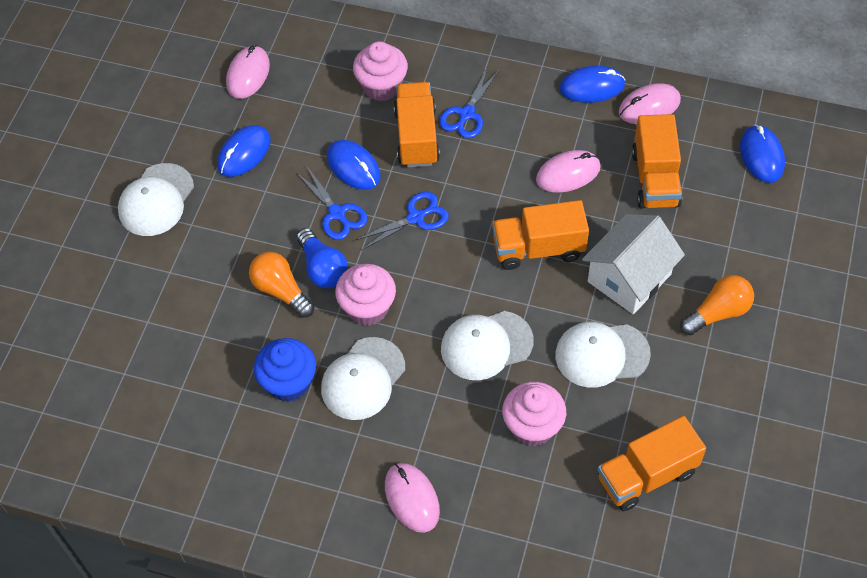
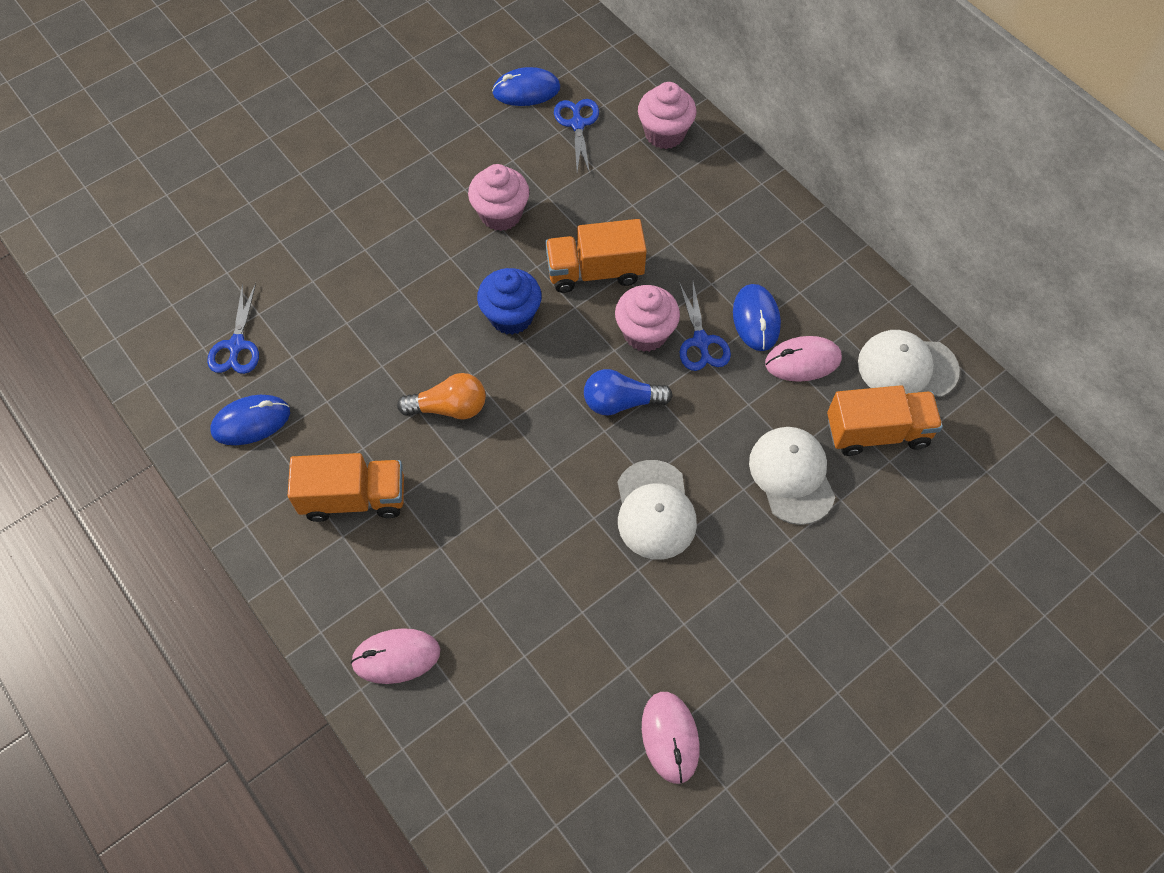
blue mouse: [217,125,271,177] [327,140,381,190] [560,66,625,103] [740,125,785,183] = 4 -> [210,395,290,445] [492,67,560,106] [733,284,781,351] = 3
orange light bulb: [249,252,314,318] [680,275,754,335] = 2 -> [397,373,486,420] = 1
orange truck: [394,82,440,167] [492,200,589,270] [598,416,706,511] [632,114,682,209] = 4 -> [288,453,404,522] [545,219,647,293] [827,385,943,456] = 3
pink mouse: [226,45,270,99] [385,463,440,533] [536,150,601,193] [619,83,681,124] = 4 -> [350,628,440,684] [642,692,700,784] [765,336,842,382] = 3
white cap: [118,163,194,236] [321,337,405,420] [441,311,534,380] [555,322,651,388] = 4 -> [617,460,697,560] [749,427,835,525] [858,330,960,397] = 3
white house: [582,214,685,314] = 1 -> none = 0

